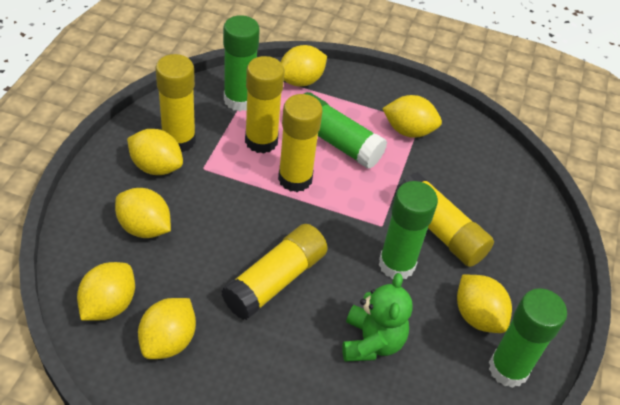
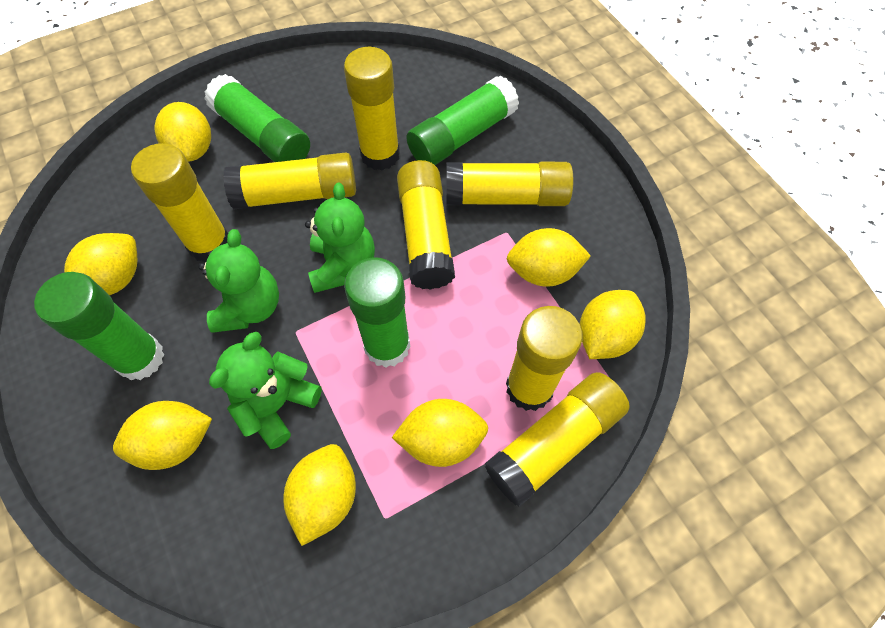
green teddy bear: [342,273,413,361] = 1 -> [198,229,279,333] [209,332,322,449] [305,183,375,293] = 3
yellow glue stick: [155,54,196,153] [221,224,328,320] [245,56,284,154] [278,94,323,192] [394,172,494,267] = 5 -> [131,143,228,263] [223,153,356,210] [344,47,400,170] [397,160,455,290] [446,162,573,206] [485,372,630,507] [506,306,583,411] = 7

